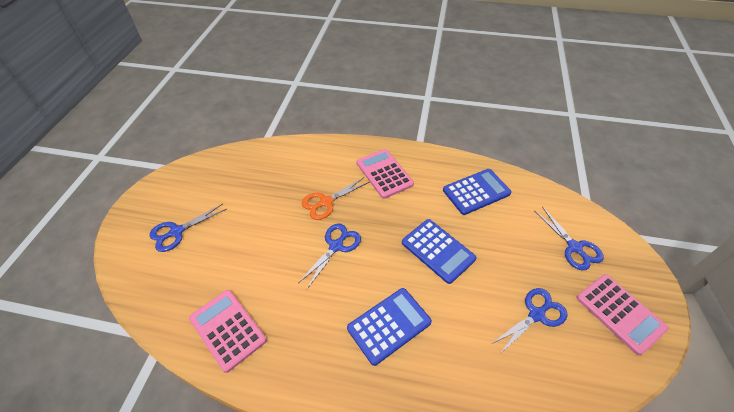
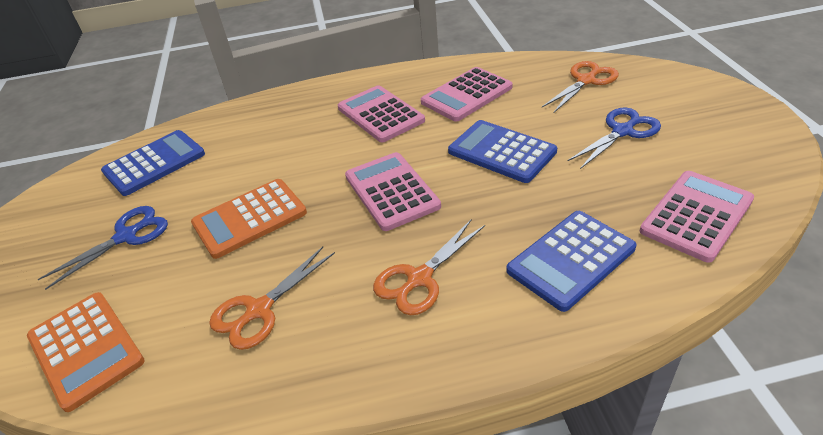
blue scissors: [150,204,226,252] [298,223,361,289] [490,288,568,355] [534,206,604,270] = 4 -> [38,206,168,290] [568,108,661,169] = 2
orange calculator: none = 0 -> [27,292,145,412] [191,179,307,259] = 2
orange scissors: [302,177,369,220] = 1 -> [209,247,335,350] [373,220,485,315] [542,61,619,112] = 3
pink calculator: [189,290,267,373] [357,149,414,199] [576,274,669,355] = 3 -> [338,85,425,142] [345,152,441,231] [421,67,513,122] [640,171,754,263] = 4

